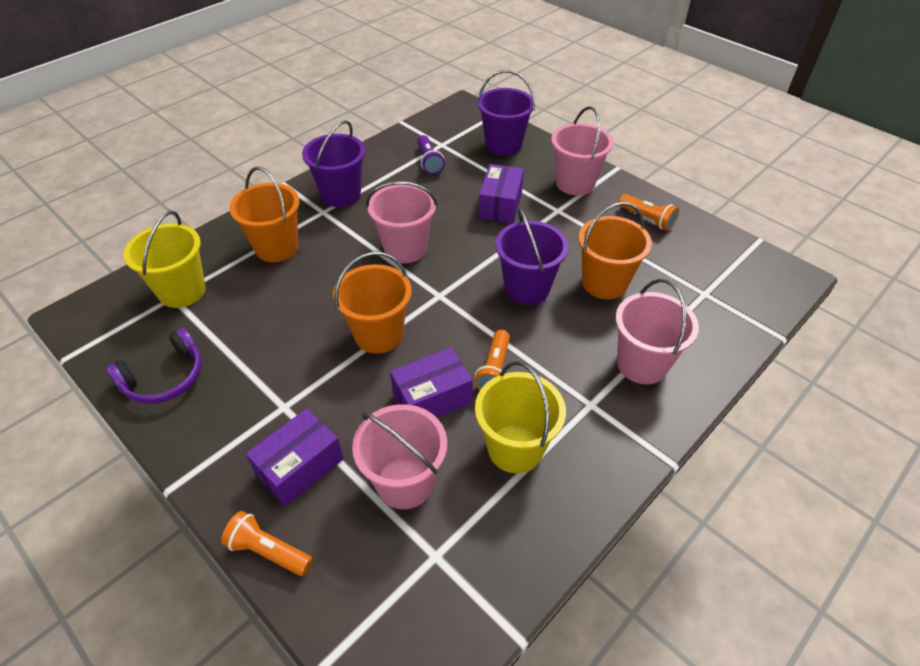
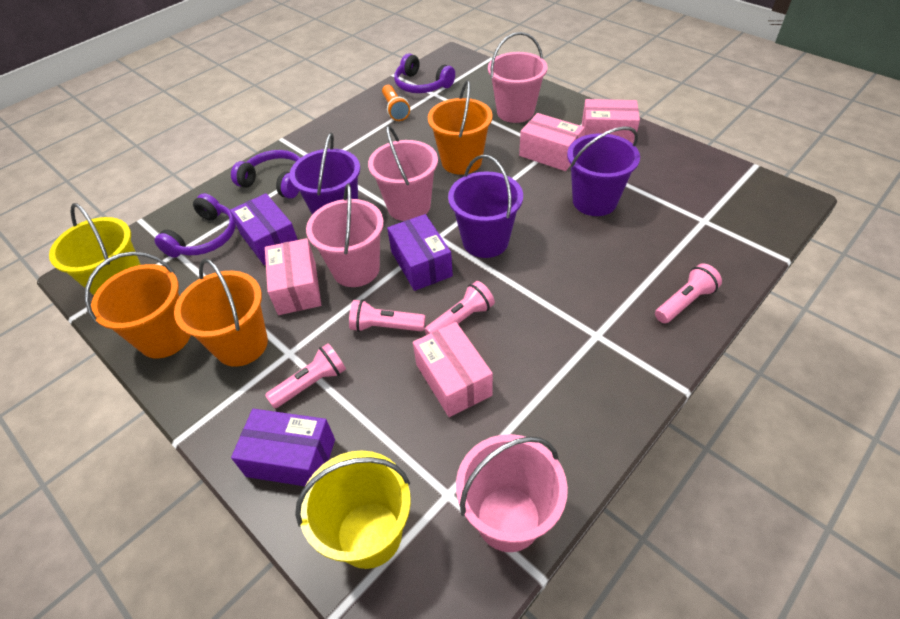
orange flashlight: [221,511,313,576] [474,330,510,390] [619,194,679,231] = 3 -> [382,85,410,121] = 1
pink box: none = 0 -> [265,238,321,315] [413,322,493,417] [519,113,585,171] [582,99,640,144] = 4
pink flashlight: none = 0 -> [265,343,346,409] [349,299,426,332] [424,281,495,335] [655,263,722,323] = 4
purple flashlight: [417,135,445,174] = 1 -> none = 0
purple headphones: [106,328,202,404] = 1 -> [154,193,236,258] [231,150,300,199] [394,53,455,93] = 3

